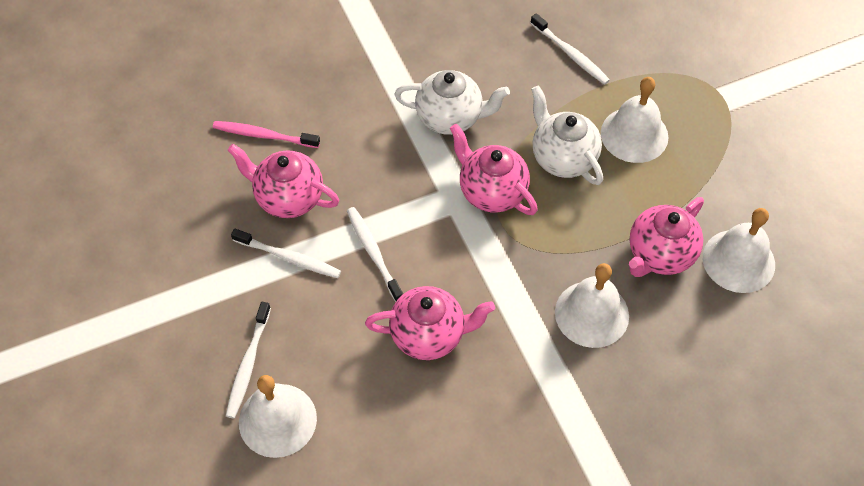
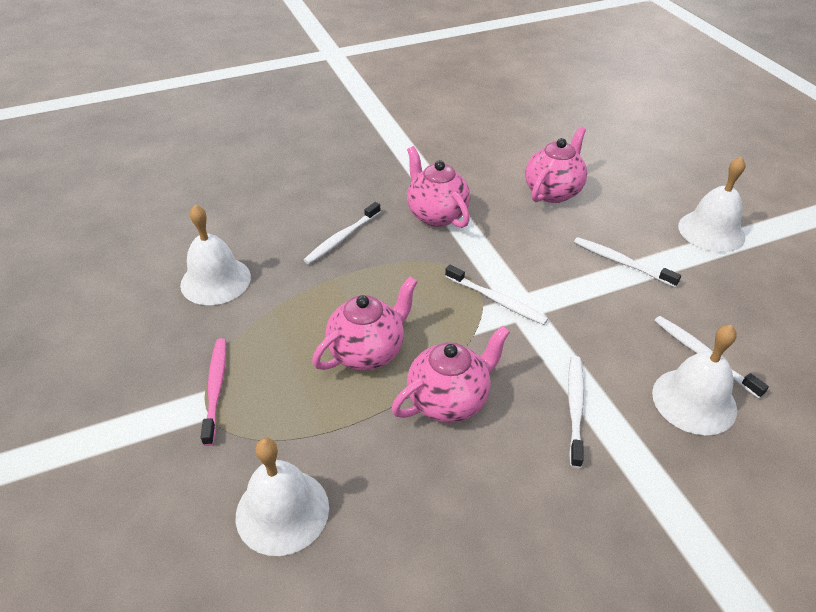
white teapot: [394,70,510,135] [531,85,603,185] = 2 -> none = 0
white toothbrush: [226,302,271,418] [231,229,341,278] [347,207,403,302] [530,13,610,85] = 4 -> [304,202,381,264] [445,265,548,325] [568,356,584,468] [574,237,681,287] [654,316,769,399] = 5

